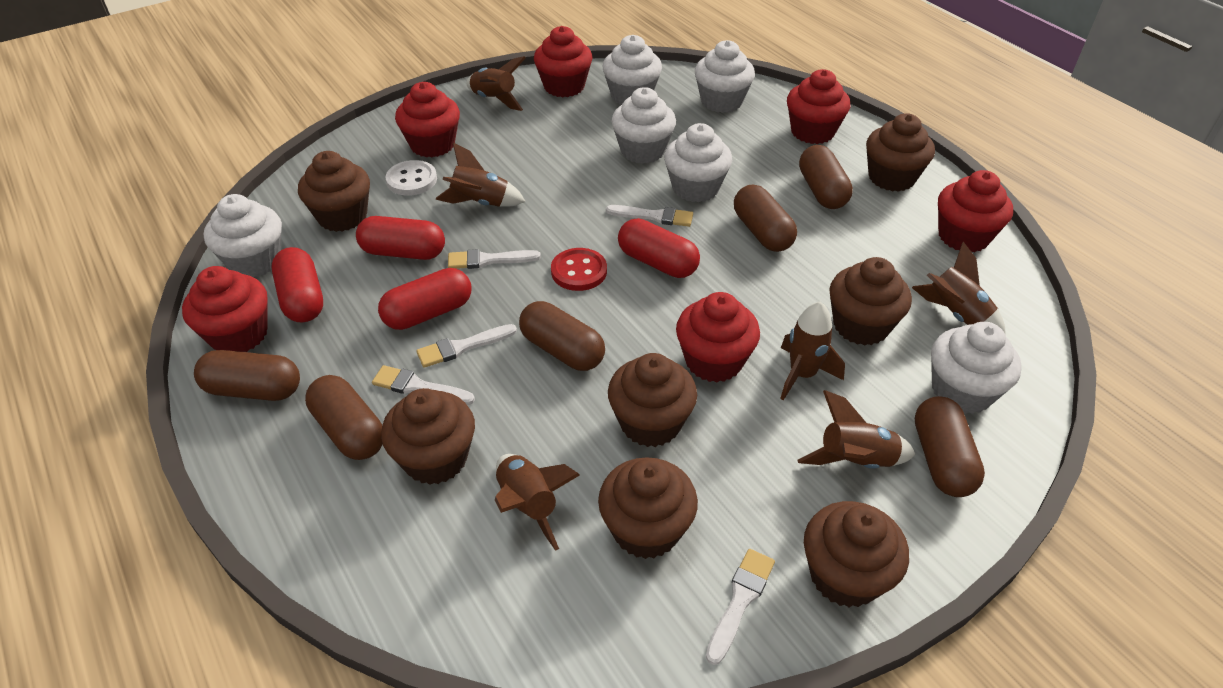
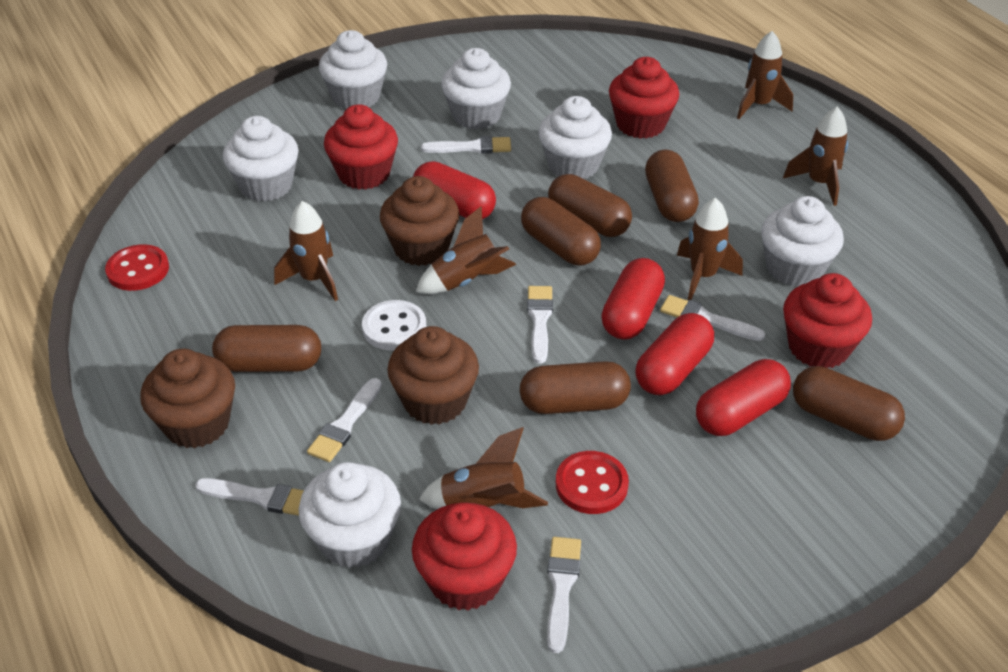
brown cupcake: [298,151,370,232] [381,388,475,485] [598,457,698,559] [608,353,697,447] [804,501,909,607] [829,257,912,346] [866,113,935,192] = 7 -> [140,349,235,449] [380,176,459,266] [387,326,479,425] = 3
red button: [551,248,607,291] = 1 -> [105,244,169,291] [556,451,629,514] = 2
red cupcake: [182,266,268,352] [395,82,460,157] [534,26,593,97] [676,292,760,382] [787,69,850,144] [938,170,1013,252] = 6 -> [324,104,398,190] [412,502,517,611] [609,57,679,139] [783,273,872,368] = 4
white brush: [372,365,475,405] [416,324,517,368] [448,249,541,269] [606,205,693,227] [706,549,775,665] = 5 -> [195,478,304,516] [307,378,382,462] [421,136,511,154] [527,286,553,364] [547,537,581,653] [660,295,765,341] = 6

